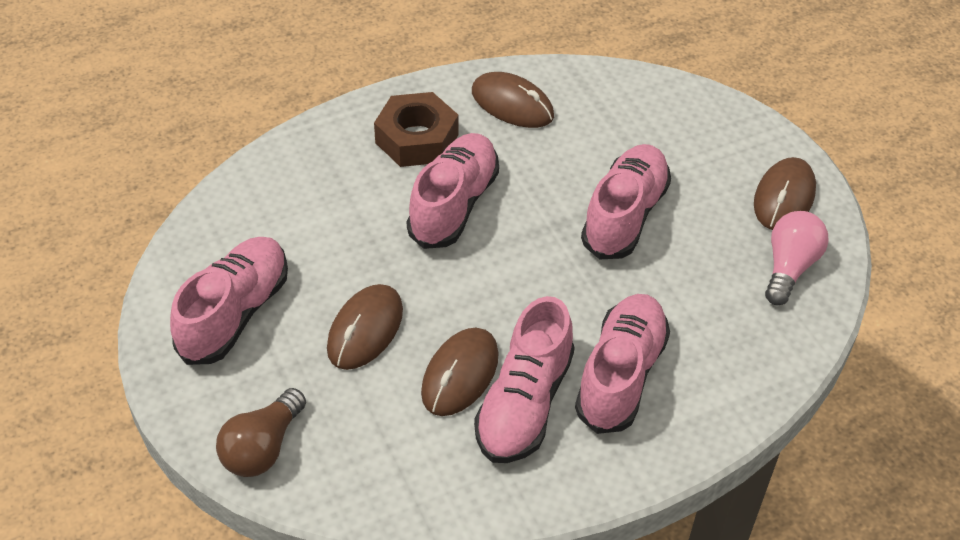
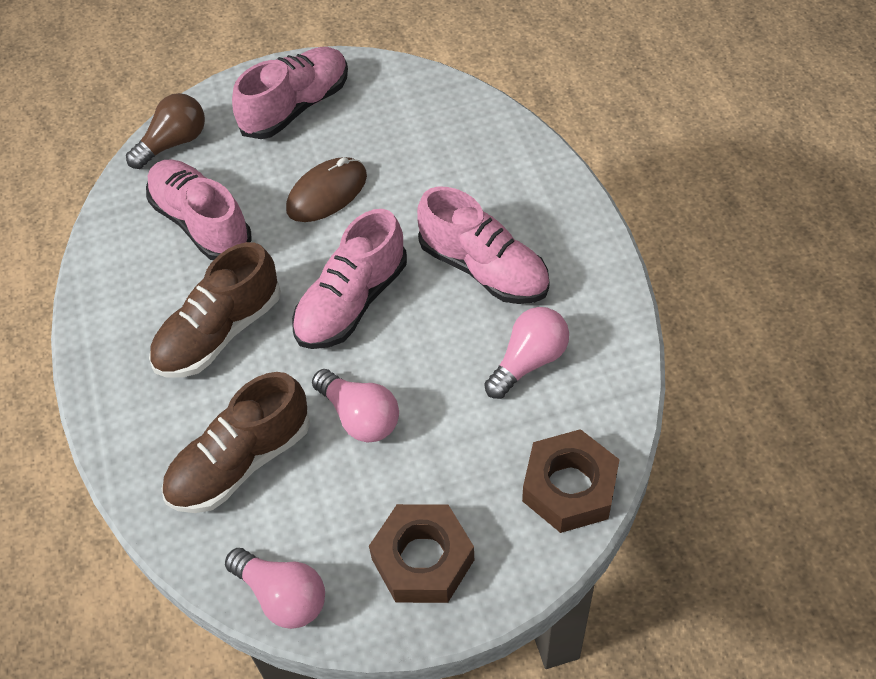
brown mouse: [327,284,403,370] [421,328,499,416] [472,72,554,128] [754,157,816,230] = 4 -> [286,157,367,222] = 1
brown nut: [374,92,458,167] = 1 -> [369,504,474,603] [522,429,620,533] = 2
brown shoe: none = 0 -> [149,242,281,378] [162,372,310,513] = 2
pink light bulb: [765,211,828,305] = 1 -> [225,548,325,629] [312,369,399,442] [484,307,569,399] = 3
pink shoe: [170,237,288,365] [407,133,499,249] [474,296,575,463] [575,294,670,434] [581,144,671,260] = 5 -> [146,159,252,260] [232,47,348,139] [292,209,407,349] [417,187,550,304] = 4

